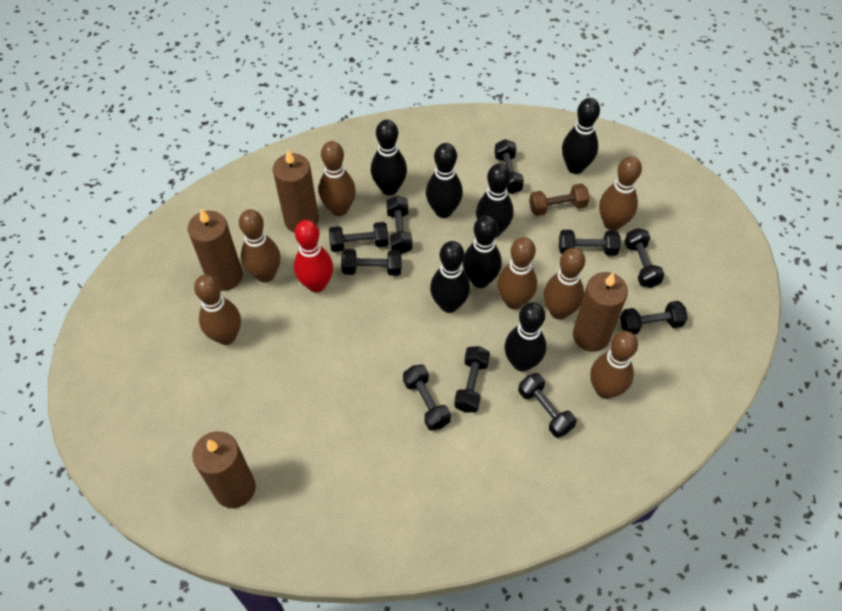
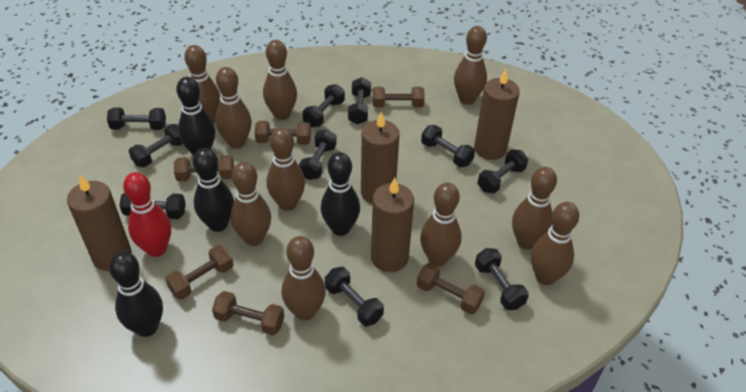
black bowling pin: [371,120,407,195] [426,143,463,218] [430,241,470,313] [463,215,502,288] [476,163,514,238] [505,302,546,372] [562,98,600,174] = 7 -> [109,252,163,337] [176,77,215,156] [193,148,234,232] [321,152,360,236] = 4
brown bowling pin: [194,274,241,345] [239,209,280,283] [319,141,356,216] [497,237,537,309] [544,248,585,319] [590,331,638,399] [599,156,642,231] = 7 -> [184,45,220,124] [215,67,252,148] [230,162,271,246] [263,40,297,120] [267,128,305,211] [282,236,326,321] [420,183,461,266] [454,26,487,105] [512,167,557,250] [531,202,579,285] = 10
brown dumbbell: [529,184,590,216] = 1 -> [165,245,233,299] [174,155,234,182] [212,291,284,335] [255,121,311,145] [373,87,425,108] [417,263,485,314] = 6

